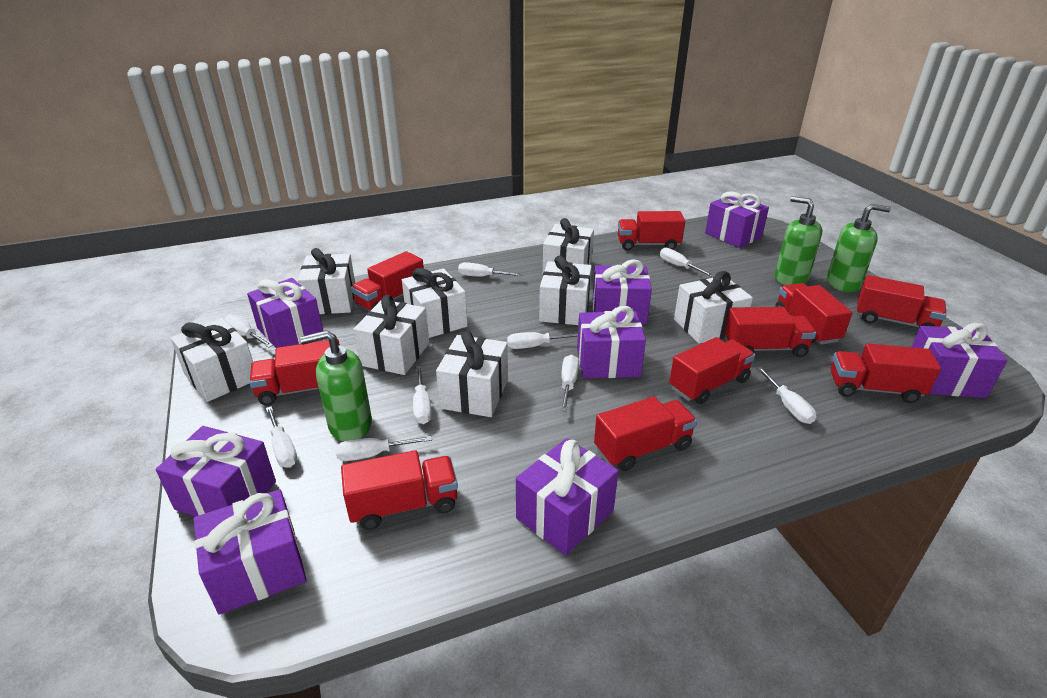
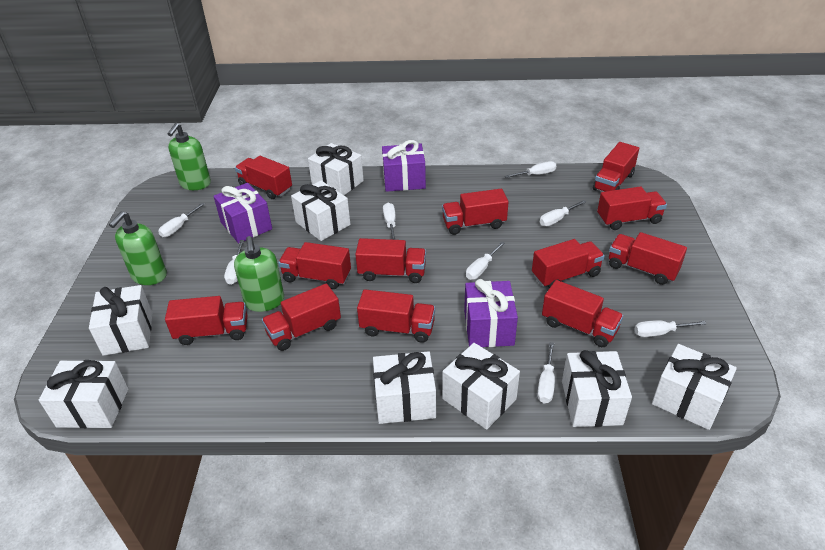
purple gift: [156,426,276,516] [194,489,307,615] [247,278,323,348] [516,438,618,556] [577,306,646,378] [592,260,652,324] [705,191,769,248] [911,323,1007,398] = 8 -> [214,183,272,243] [382,140,426,192] [464,279,518,347] = 3
red truck: [249,339,340,405] [341,450,458,530] [351,251,424,311] [594,397,697,471] [618,211,685,251] [669,337,755,404] [724,307,816,357] [775,283,853,345] [831,343,941,403] [856,275,947,328] = 10 -> [165,296,248,345] [235,156,292,199] [262,283,341,351] [278,242,351,289] [355,238,426,283] [357,289,435,343] [442,189,508,235] [532,239,605,288] [542,280,624,347] [593,142,639,192] [597,186,667,230] [609,232,687,285] = 12
white screwdriver: [224,314,273,348] [266,406,297,468] [336,436,432,461] [413,366,432,424] [458,262,523,277] [507,332,578,349] [561,355,579,411] [660,248,714,277] [757,367,816,424] = 9 -> [158,203,205,237] [224,240,244,285] [383,203,396,240] [466,242,505,280] [505,161,557,178] [537,342,555,403] [540,200,586,226] [634,320,706,337] = 8

